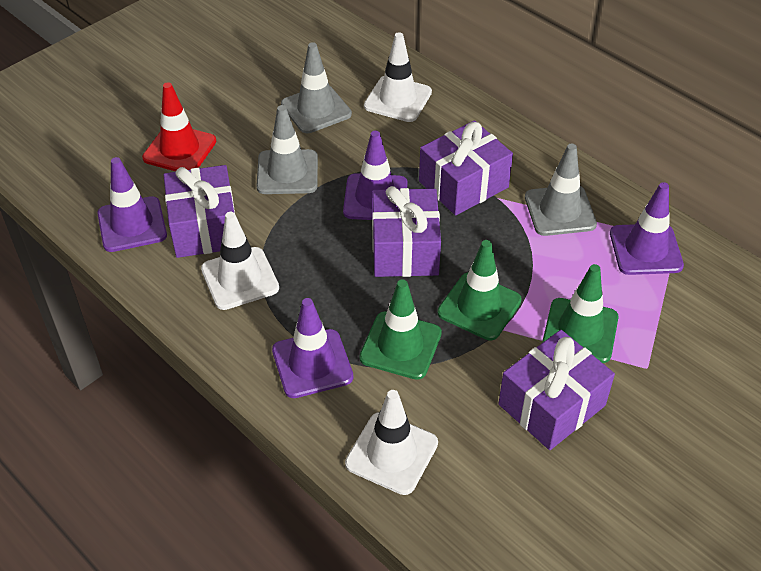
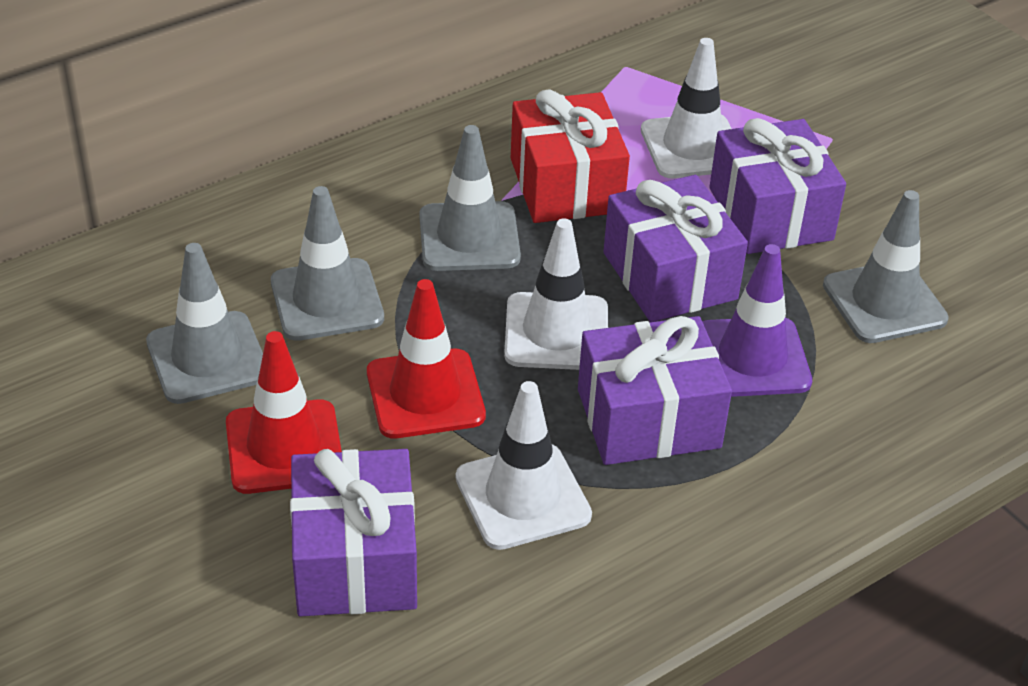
green traffic cone: [359,279,442,380] [437,240,522,340] [542,264,618,363] = 3 -> none = 0
grey traffic cone: [257,105,318,194] [281,42,352,133] [525,144,597,236] = 3 -> [146,243,263,404] [271,186,384,341] [419,125,521,271] [823,190,949,343] = 4
purple traffic cone: [97,157,167,252] [272,298,354,398] [343,131,408,220] [610,182,684,275] = 4 -> [702,244,812,397] = 1
red gift: none = 0 -> [511,89,630,223] = 1
red traffic cone: [142,82,217,171] = 1 -> [226,331,342,494] [367,279,486,438] = 2

